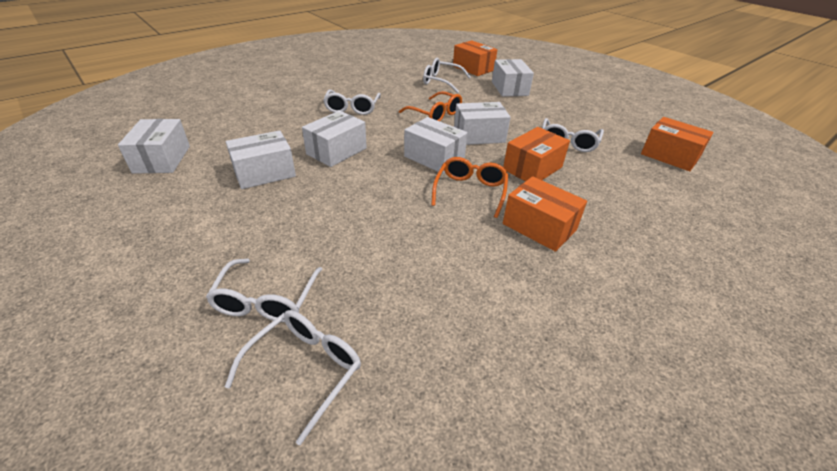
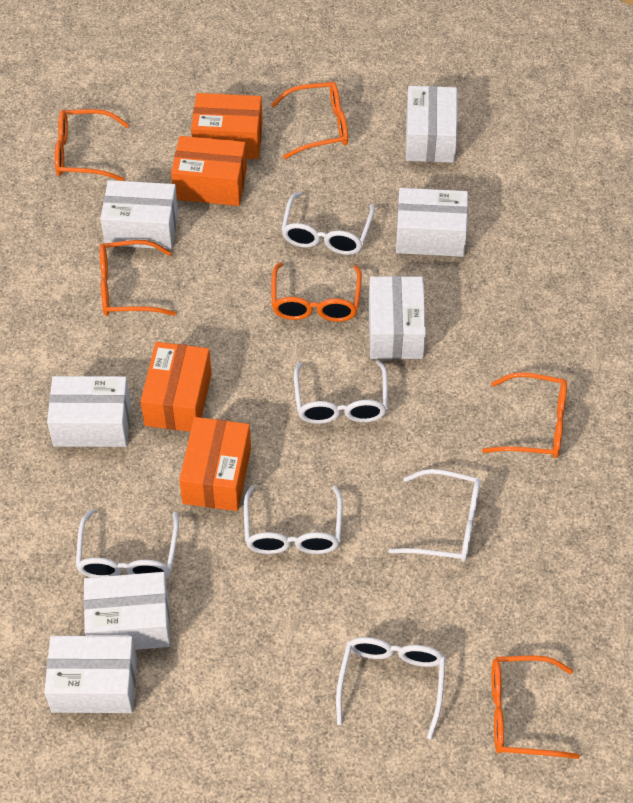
orange glasses: [399,91,462,121] [431,157,508,218] = 2 -> [55,109,129,181] [100,240,176,316] [271,81,348,159] [272,262,362,322] [482,372,567,458] [492,655,580,759] = 6
white box: [118,119,190,174] [226,130,296,189] [302,111,367,167] [404,117,468,174] [454,102,511,145] [492,59,534,97] = 6 -> [44,636,137,713] [47,376,131,447] [84,572,170,650] [100,180,178,249] [369,276,426,359] [396,188,468,257] [406,86,458,163] = 7
white glasses: [206,259,322,322] [225,310,361,445] [323,90,381,115] [423,58,471,93] [542,118,604,152] = 5 -> [76,509,179,578] [244,486,342,554] [281,192,375,255] [294,360,388,424] [336,637,446,740] [388,469,481,562] = 6

